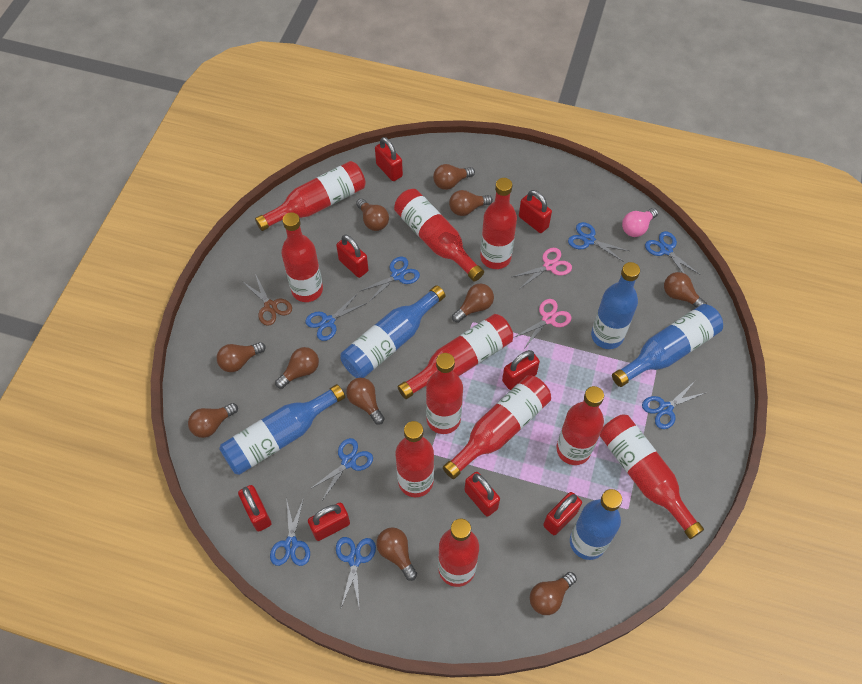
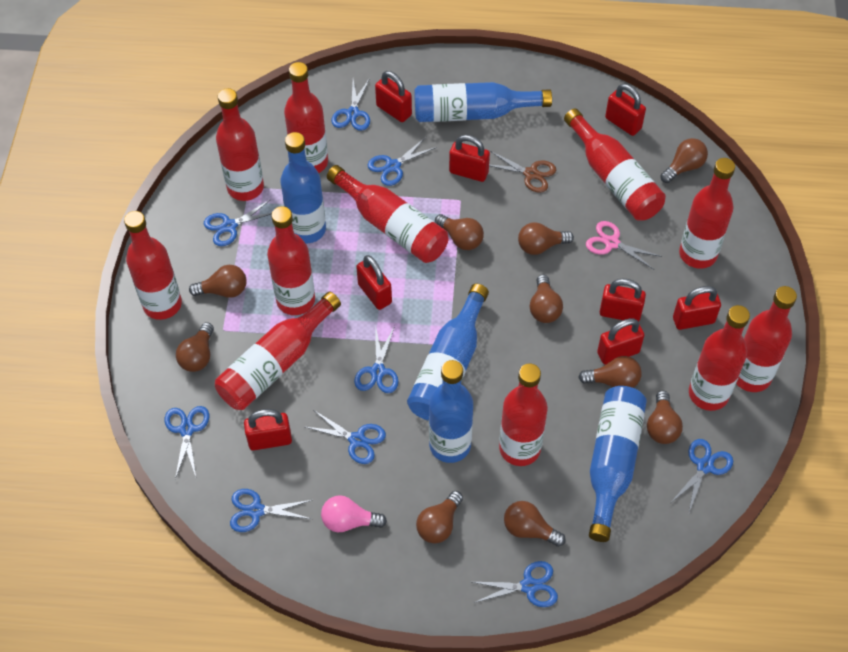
blue scissors: [270,497,310,566] [305,293,367,341] [310,438,373,501] [336,537,376,610] [360,257,420,303] [568,222,629,262] [642,381,707,429] [645,231,699,274] = 8 -> [165,406,209,479] [204,199,272,246] [230,489,312,532] [306,410,386,464] [331,78,370,131] [354,325,399,393] [368,137,437,186] [472,561,558,607] [671,439,733,512] = 9
brown light bulb: [188,403,238,438] [217,342,266,372] [275,347,319,389] [346,378,385,425] [356,198,389,231] [376,527,417,581] [433,164,475,190] [449,190,493,216] [452,283,494,323] [530,572,577,615] [664,272,707,308] = 11 -> [176,322,214,372] [189,265,247,298] [416,491,463,543] [435,214,484,250] [504,501,566,547] [518,222,574,255] [530,275,563,323] [578,356,641,388] [647,391,683,444] [660,138,708,183] = 10
pink scissors: [512,248,572,288] [513,299,572,349] = 2 -> [586,221,662,269] = 1

